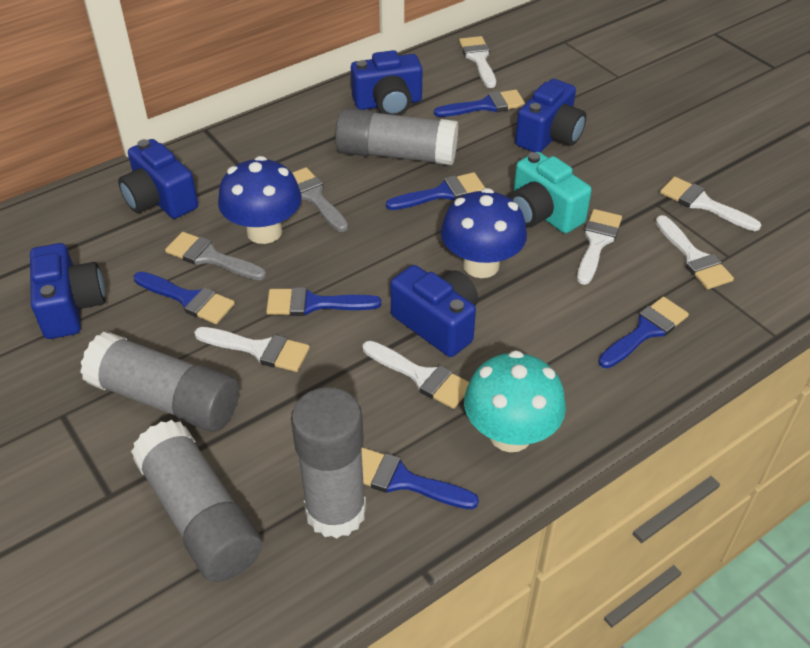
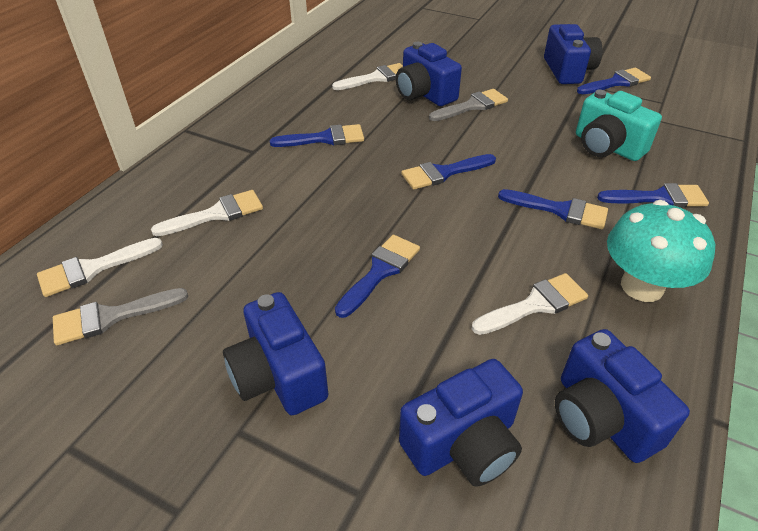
blue mushroom: [218,156,302,244] [441,188,527,278] = 2 -> none = 0
grey glue stick: [80,332,239,432] [131,420,262,582] [291,387,366,539] [335,108,458,165] = 4 -> none = 0
white brush: [194,327,310,372] [363,341,469,409] [459,36,496,88] [577,209,622,285] [655,215,734,289] [660,177,761,231] = 6 -> [37,238,163,297] [151,190,263,236] [332,63,403,90] [472,273,588,335] = 4

